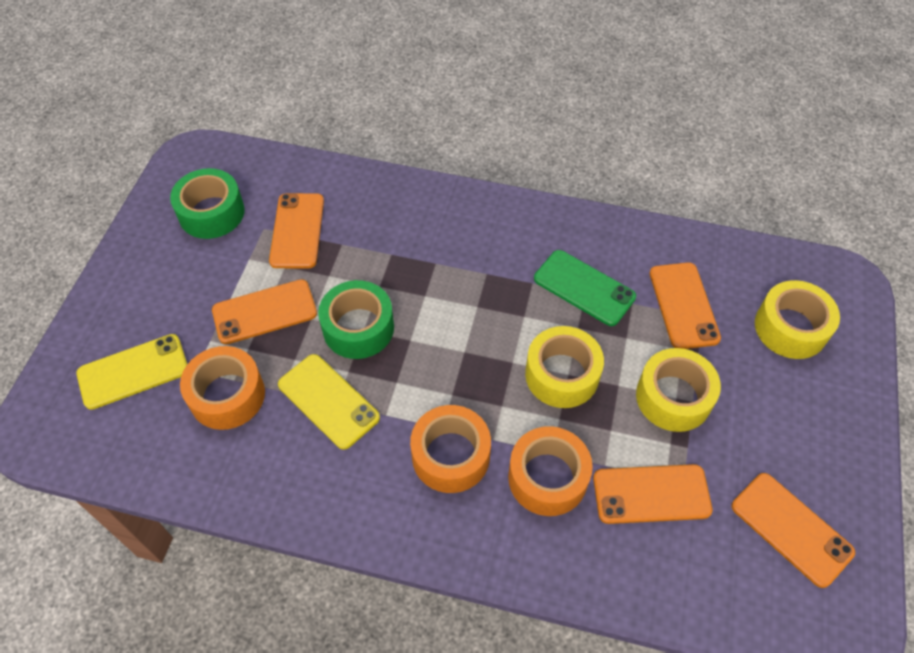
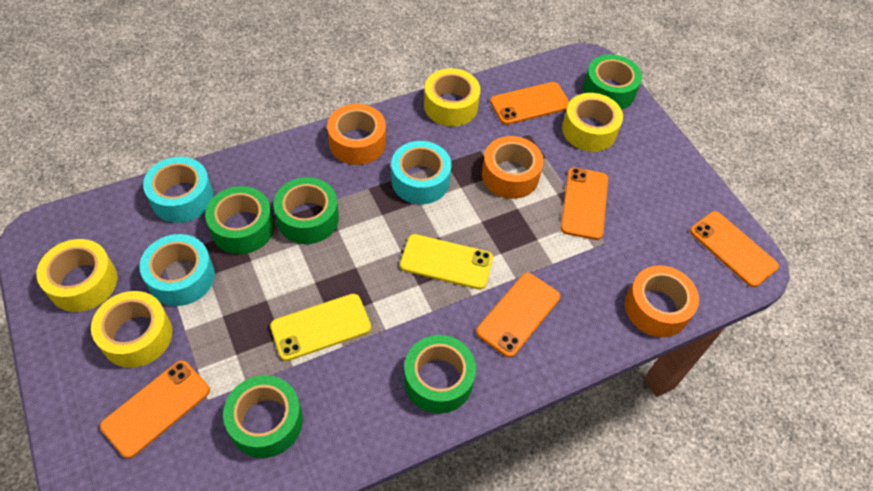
green phone: [534,250,636,326] = 1 -> none = 0
green tape: [170,168,245,239] [318,280,394,359] = 2 -> [205,186,274,254] [223,375,303,458] [273,177,339,244] [404,335,476,414] [583,54,642,110] = 5
turquoise tape: none = 0 -> [139,234,215,306] [143,157,213,223] [391,141,451,204] = 3
yellow tape: [525,326,604,408] [636,348,721,432] [755,280,840,359] = 3 -> [36,239,117,312] [91,291,172,368] [424,68,480,127] [562,93,623,152] = 4

